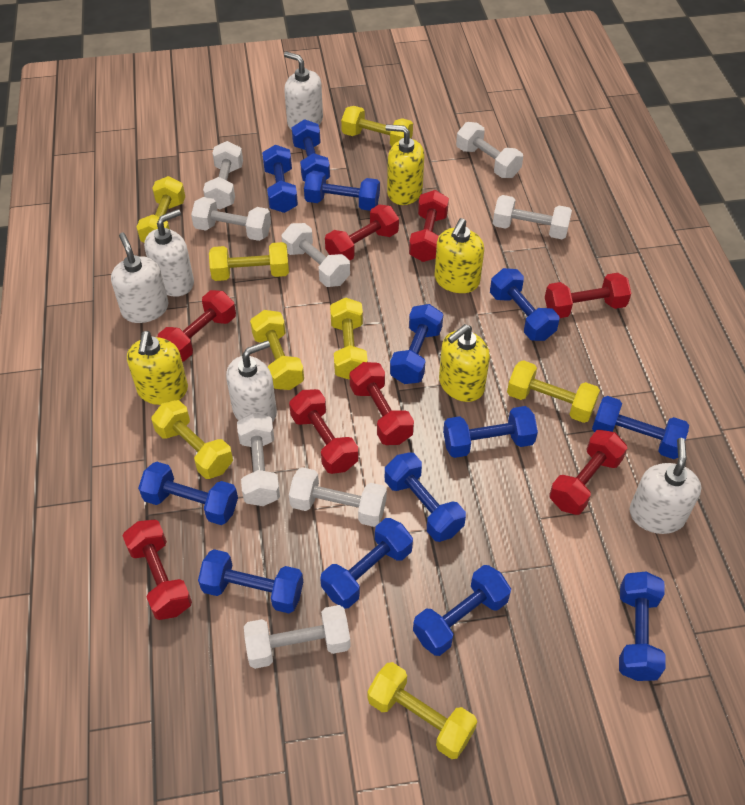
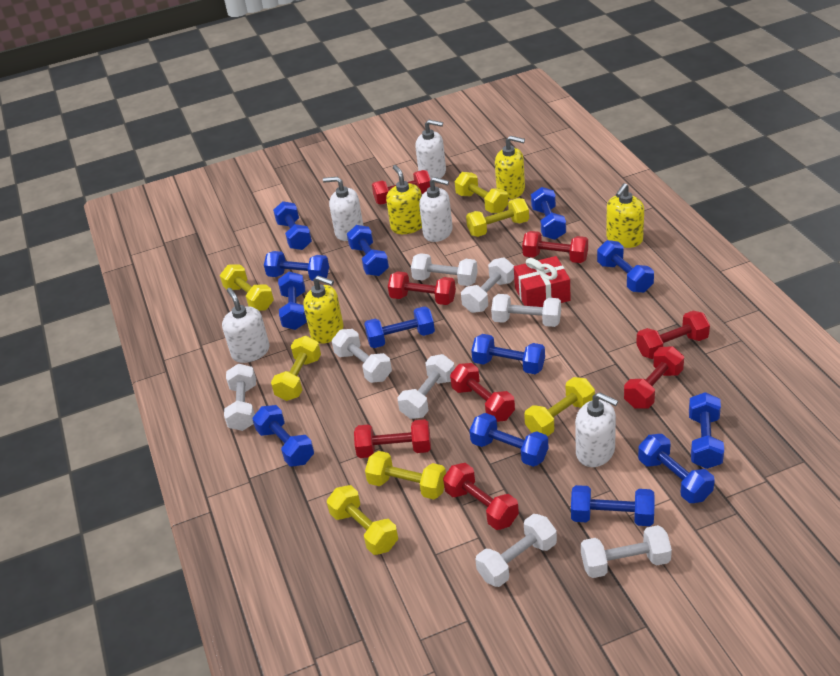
red gift: none = 0 -> [514,256,571,307] = 1
yellow dumbbell: [137,176,185,242] [151,400,233,479] [209,242,289,281] [250,310,304,390] [330,297,368,380] [341,106,413,146] [367,662,477,759] [507,360,600,423] = 8 -> [220,264,274,311] [271,336,321,401] [327,485,398,555] [365,451,446,499] [455,172,508,213] [466,198,529,237] [524,377,595,436] = 7

